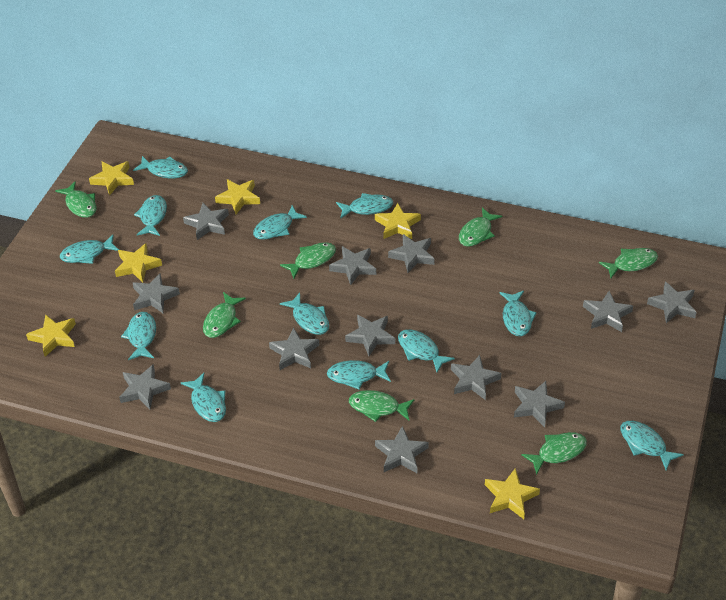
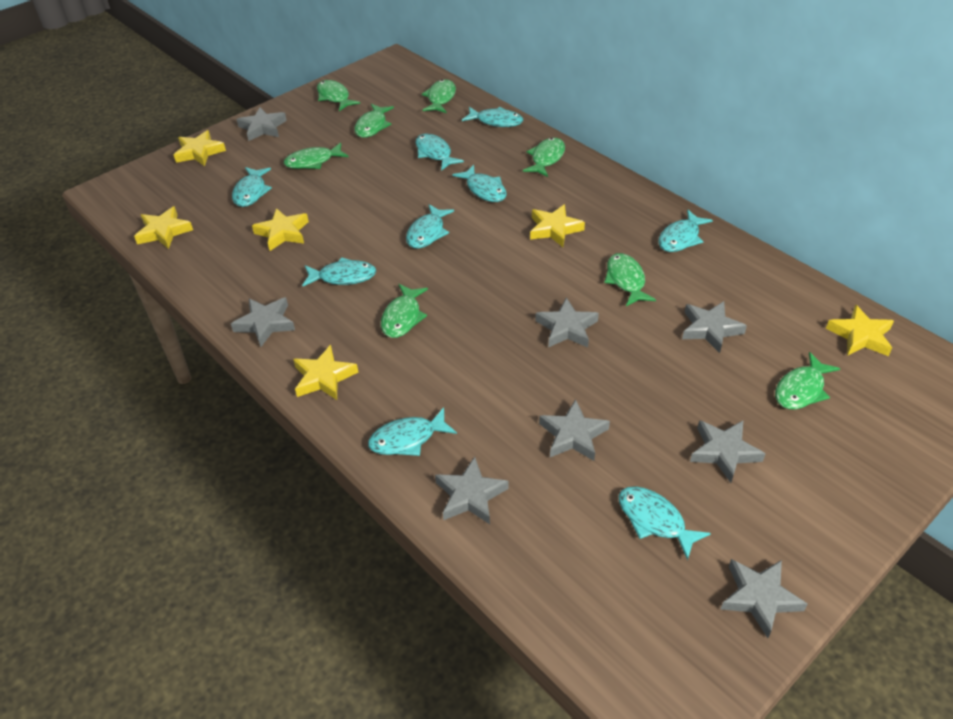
green fish: [55,181,97,218] [203,292,246,338] [280,242,336,279] [349,390,415,422] [459,207,502,247] [521,432,587,475] [599,248,658,278] = 7 -> [284,143,349,169] [317,80,360,111] [354,104,394,138] [381,284,428,338] [422,79,456,113] [523,138,565,177] [604,253,656,306] [775,352,840,409] = 8
grey star: [119,364,171,409] [133,274,180,313] [183,203,229,240] [269,327,319,370] [329,246,376,285] [345,314,395,356] [375,426,429,473] [388,234,435,273] [451,355,501,400] [514,381,565,427] [583,291,633,332] [647,282,697,323] = 12 -> [231,297,295,347] [237,107,287,141] [435,457,509,524] [535,298,599,347] [539,399,610,461] [682,301,747,353] [690,420,765,483] [721,559,808,638] = 8
turquoise fish: [60,235,119,264] [121,312,156,360] [133,156,188,178] [134,195,167,236] [181,373,226,422] [253,205,307,240] [280,292,329,335] [327,360,391,389] [336,193,393,219] [398,329,455,373] [499,291,537,337] [620,421,684,470] = 12 -> [232,167,272,207] [302,257,376,287] [368,407,457,456] [406,204,454,249] [416,134,464,171] [452,165,507,202] [462,107,523,127] [619,486,711,560] [658,210,713,252] = 9

